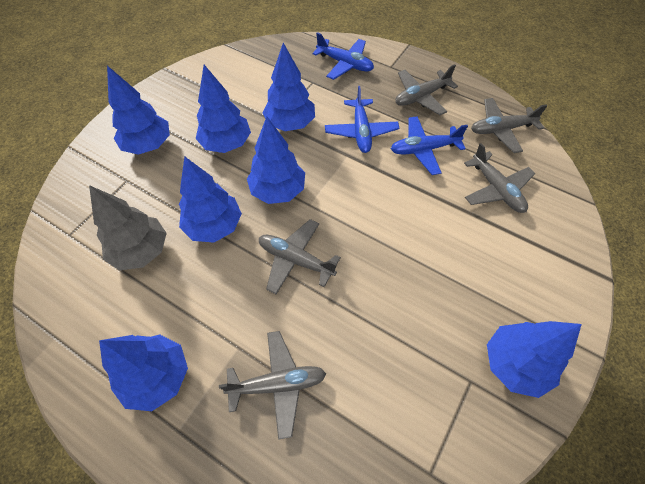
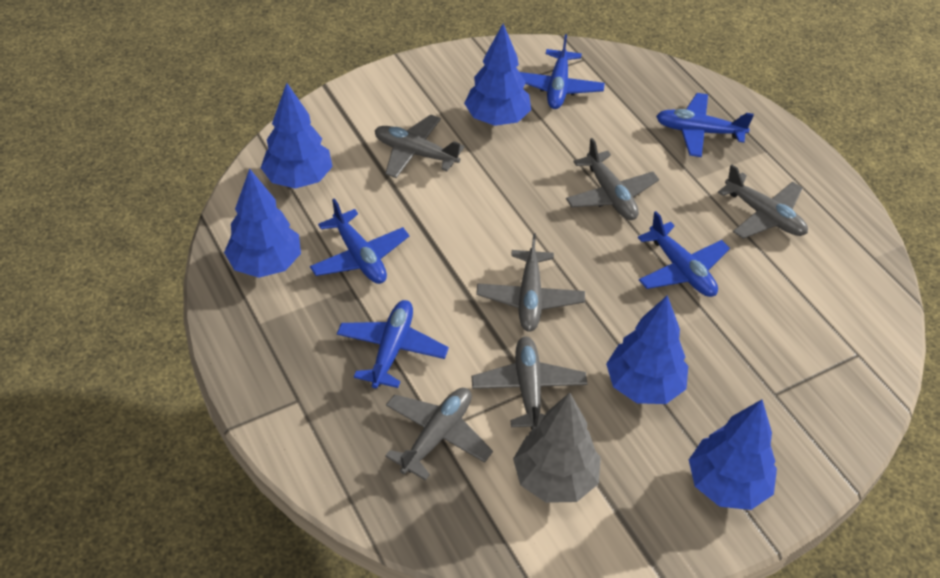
blue plane: [312,32,374,80] [325,86,400,153] [391,116,468,175] = 3 -> [310,198,409,284] [337,300,449,388] [520,34,605,109] [638,211,730,297] [656,93,754,157] = 5
blue tree: [99,335,188,411] [107,66,170,155] [179,156,242,243] [196,65,251,153] [247,116,305,204] [262,43,315,131] [487,321,582,398] = 7 -> [224,169,301,278] [261,83,333,189] [464,24,531,126] [606,295,688,404] [689,400,777,510] = 5
grey plane: [219,331,326,440] [259,219,341,294] [395,64,458,115] [464,143,535,213] [471,98,547,153] = 5 -> [375,114,464,178] [385,388,493,481] [472,337,587,430] [476,233,585,332] [566,138,659,220] [718,164,808,239] = 6

